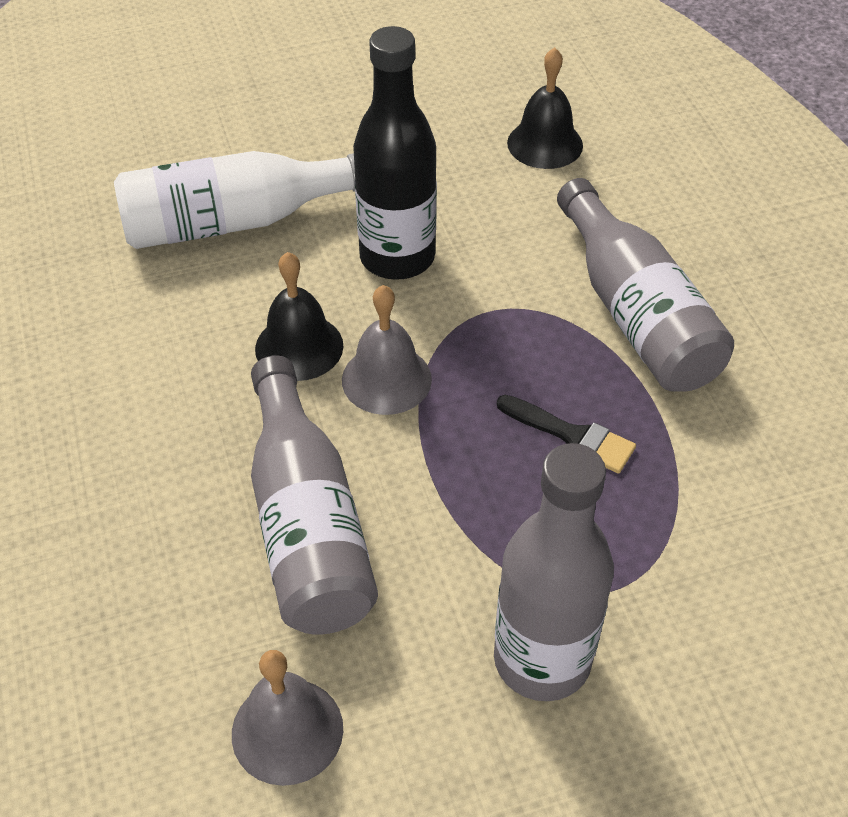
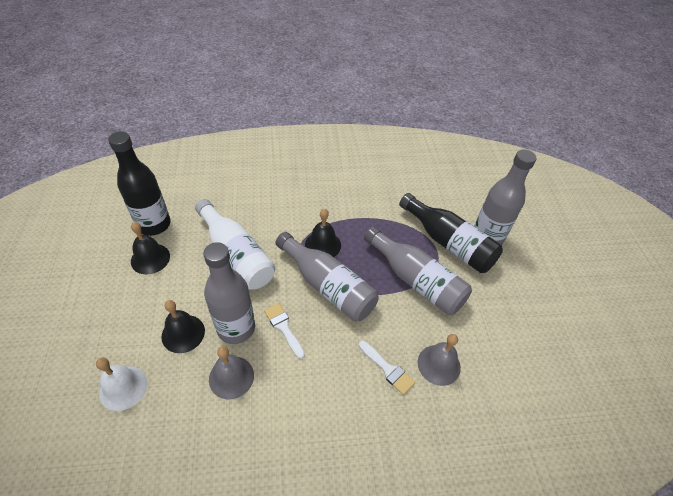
black bell: [255,252,343,381] [507,47,583,169] = 2 -> [131,222,170,274] [161,300,205,353] [305,209,341,257] = 3
black bottle: [353,26,437,280] = 1 -> [108,132,171,236] [399,193,503,273] = 2
black brush: [497,395,636,474] = 1 -> none = 0
grey bottle: [251,355,378,635] [494,443,614,701] [557,178,734,392] = 3 -> [203,242,255,344] [275,232,379,322] [364,226,472,315] [474,149,536,245] = 4
white bell: none = 0 -> [96,358,147,411] = 1
white brush: none = 0 -> [264,303,305,359] [359,340,415,395] = 2

